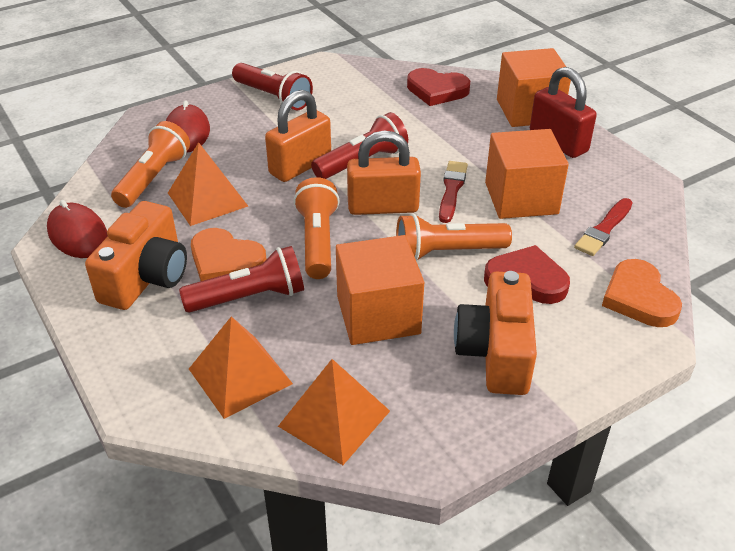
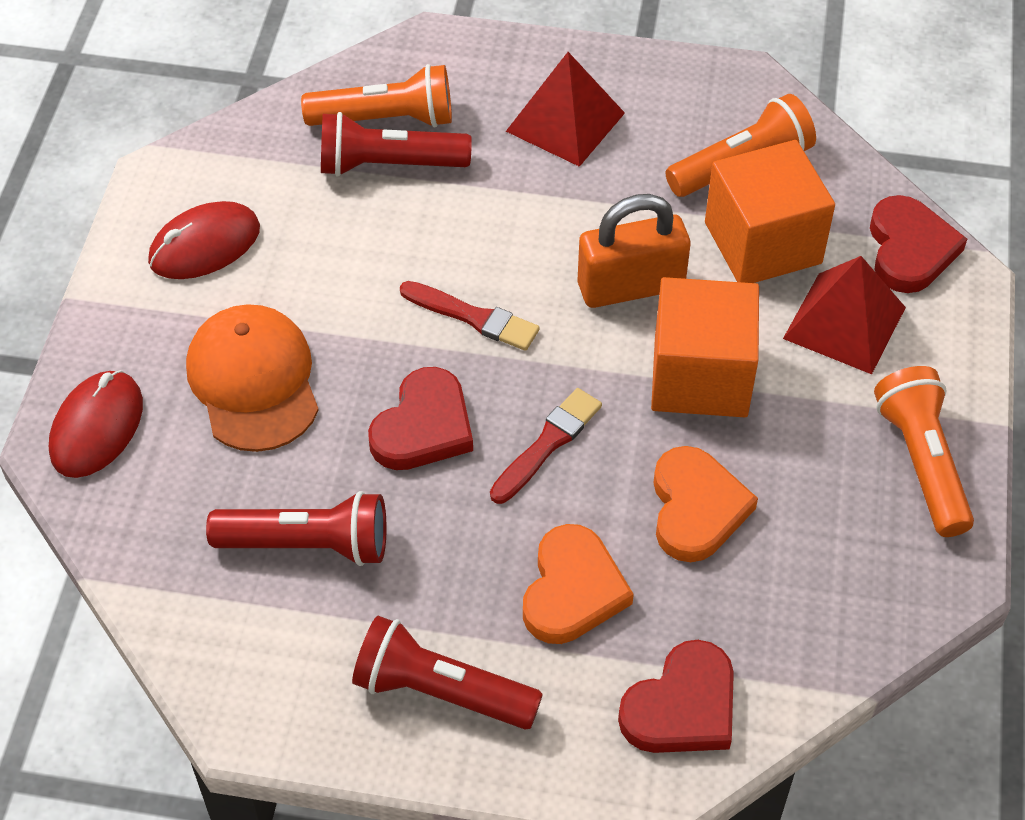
orange camera: [85,201,187,310] [454,271,537,395] = 2 -> none = 0
orange cap: none = 0 -> [186,304,319,452] = 1
orange cube: [336,235,424,345] [485,129,569,219] [497,48,571,127] = 3 -> [651,277,759,417] [705,140,835,283] = 2
orange padlock: [265,90,331,182] [347,130,421,215] = 2 -> [578,194,690,308] = 1
orange pyramid: [168,142,248,226] [189,316,293,419] [278,359,390,465] = 3 -> none = 0
red heart: [407,68,470,106] [484,245,570,304] = 2 -> [368,367,473,470] [618,640,734,753] [870,195,967,293] = 3
red padlock: [530,67,597,158] = 1 -> none = 0
red pyramid: none = 0 -> [506,52,625,167] [783,256,906,374] = 2

